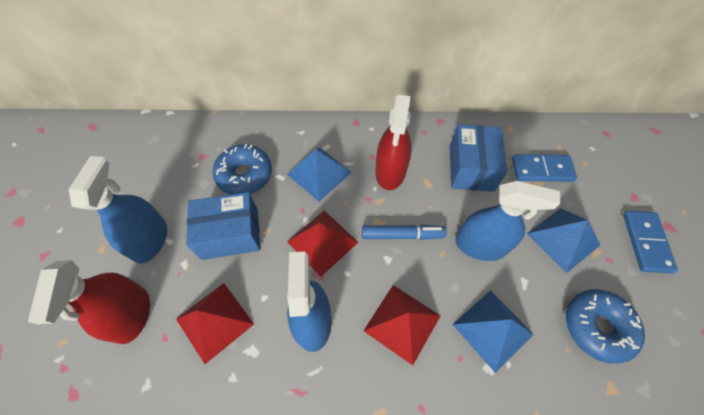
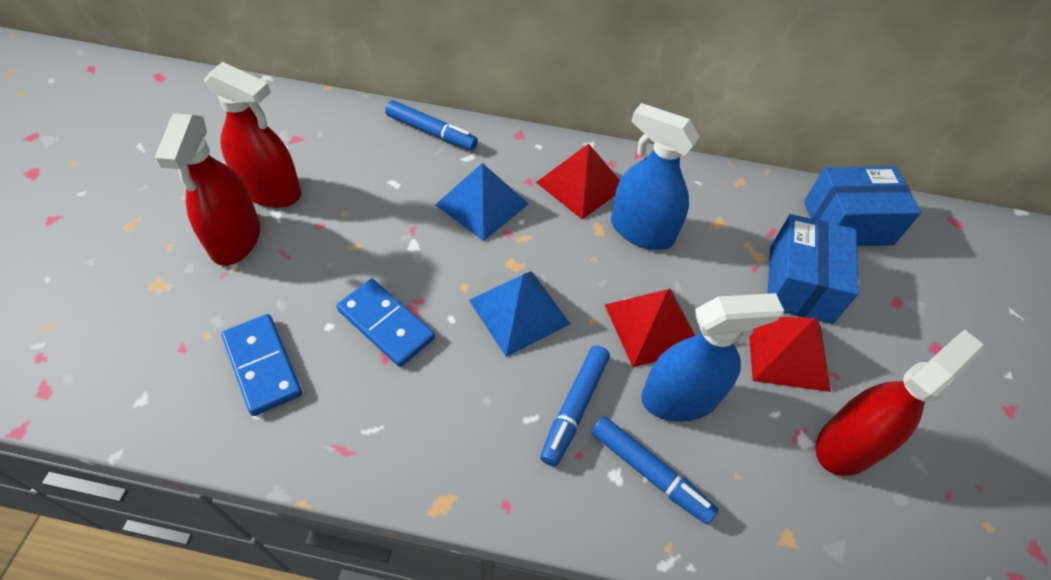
blue donut: [213,144,272,195] [566,289,645,364] = 2 -> none = 0
blue marker: [362,225,446,240] = 1 -> [385,100,478,150] [540,345,610,467] [591,416,719,525] = 3
blue pyramid: [287,147,352,202] [452,290,534,373] [527,208,600,273] = 3 -> [435,163,529,241] [469,271,570,357] = 2
blue spray bottle: [69,156,167,263] [287,251,332,352] [455,181,561,261] = 3 -> [611,103,700,250] [641,293,784,422] = 2
red spray bottle: [28,260,150,344] [375,95,412,190] = 2 -> [155,113,260,266] [204,62,302,208] [815,329,984,476] = 3

